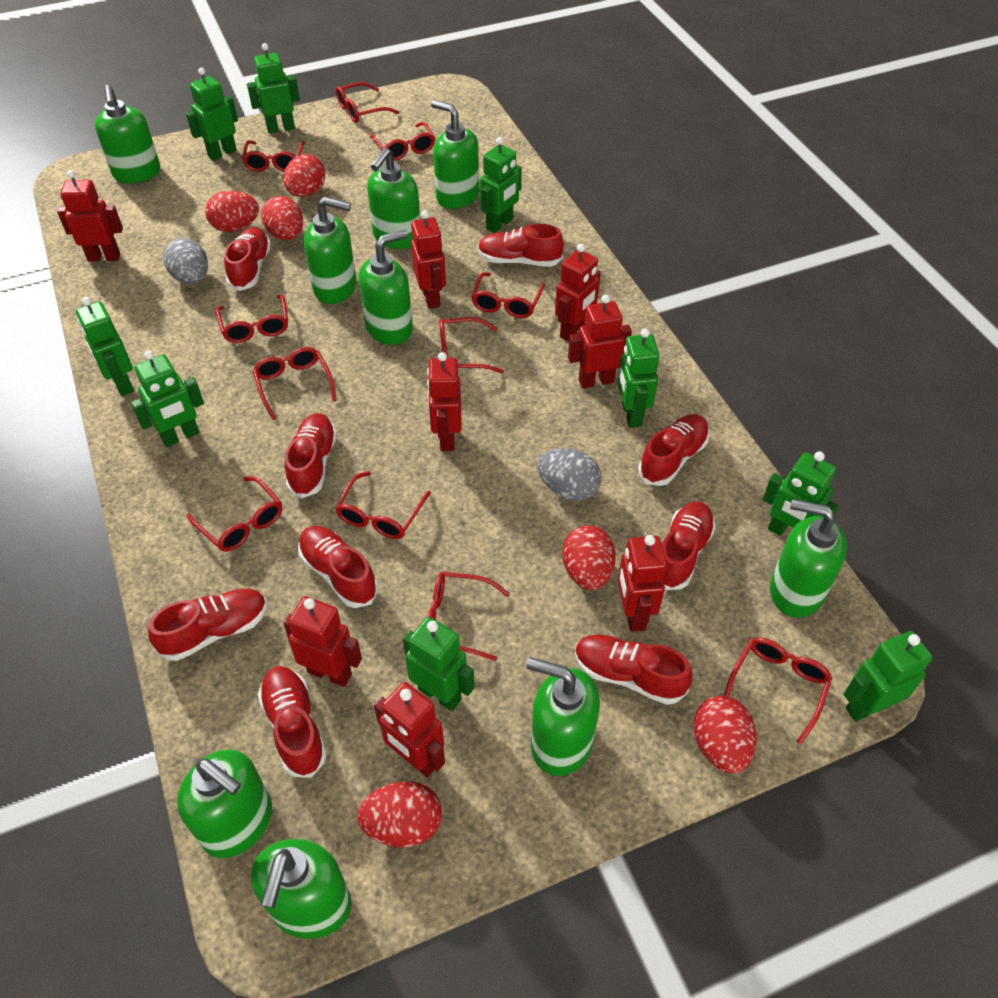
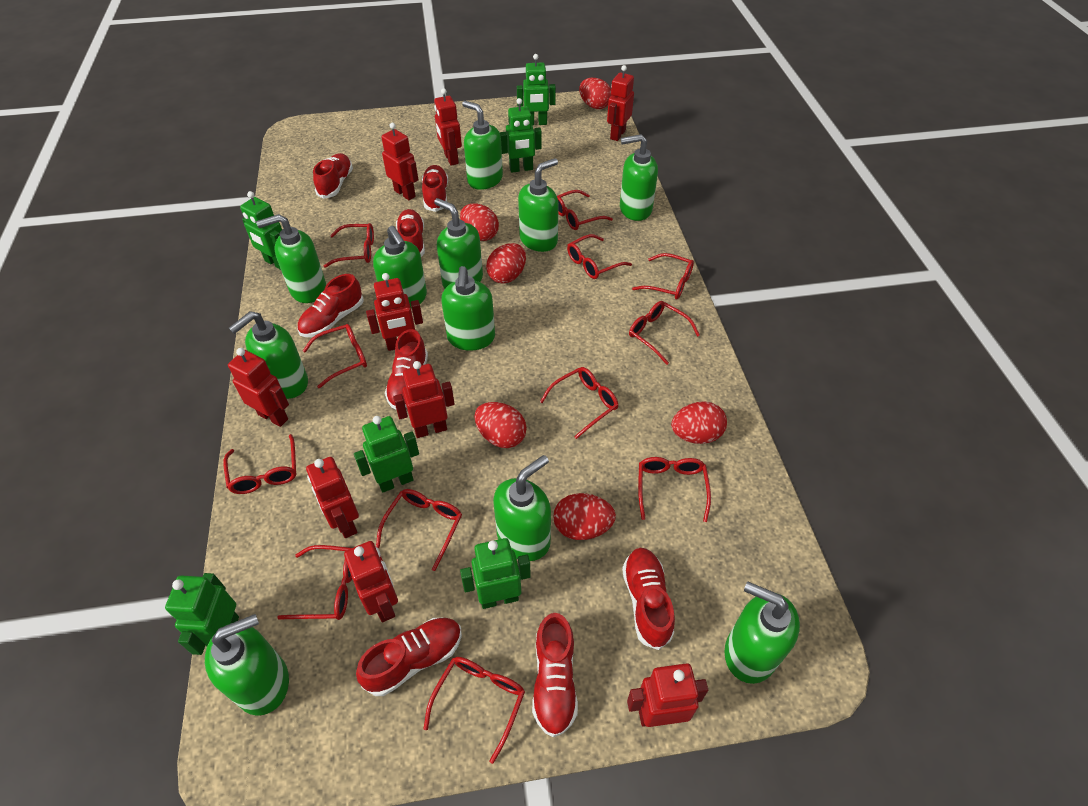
green robot: [76,297,134,396] [131,350,204,447] [186,68,238,161] [247,43,300,134] [403,617,475,711] [480,137,522,233] [617,329,660,428] [763,451,839,536] [844,631,932,722] = 9 -> [165,573,239,655] [240,191,282,270] [354,416,419,492] [460,538,531,609] [500,98,542,173] [517,54,556,126] = 6
green soap dispenser: [95,85,160,183] [177,749,272,858] [251,839,352,939] [304,197,356,304] [359,229,413,345] [367,148,420,249] [431,100,479,209] [526,657,600,776] [770,499,847,618] = 9 -> [205,614,289,716] [229,311,308,399] [256,214,326,303] [373,226,427,309] [434,198,483,288] [441,266,495,351] [462,101,503,190] [493,455,551,561] [518,158,559,252] [620,134,658,221] [724,581,800,684] = 11
grey egg: [164,238,208,284] [538,448,602,501] = 2 -> none = 0
red glasses: [187,476,282,552] [216,295,288,343] [242,140,305,172] [253,347,337,420] [335,471,431,539] [336,82,399,123] [370,122,435,161] [427,572,510,661] [439,317,504,373] [471,272,545,318] [724,638,832,745] = 11 -> [224,434,296,494] [277,545,352,620] [303,324,367,388] [324,223,374,268] [376,489,462,571] [423,657,525,764] [540,367,618,439] [557,190,613,230] [567,234,632,279] [629,301,700,365] [632,253,694,300] [638,457,711,522] = 12
red robot: [57,170,123,262] [283,596,362,687] [374,682,445,777] [411,210,446,309] [427,352,462,451] [555,244,601,342] [568,295,632,388] [618,535,667,632] = 8 -> [228,348,289,427] [306,457,359,538] [344,541,398,623] [366,273,423,351] [381,123,418,200] [393,361,455,438] [434,88,462,166] [607,65,634,141] [627,663,708,727] = 9
red shoe: [148,589,267,661] [224,227,271,291] [258,666,327,778] [285,413,337,498] [298,526,378,608] [478,224,564,267] [575,634,692,705] [638,414,710,486] [662,501,716,590] = 9 -> [297,274,364,337] [313,153,353,199] [356,618,462,696] [385,329,428,410] [396,209,425,257] [422,165,448,212] [532,613,578,737] [622,548,675,650] = 8

